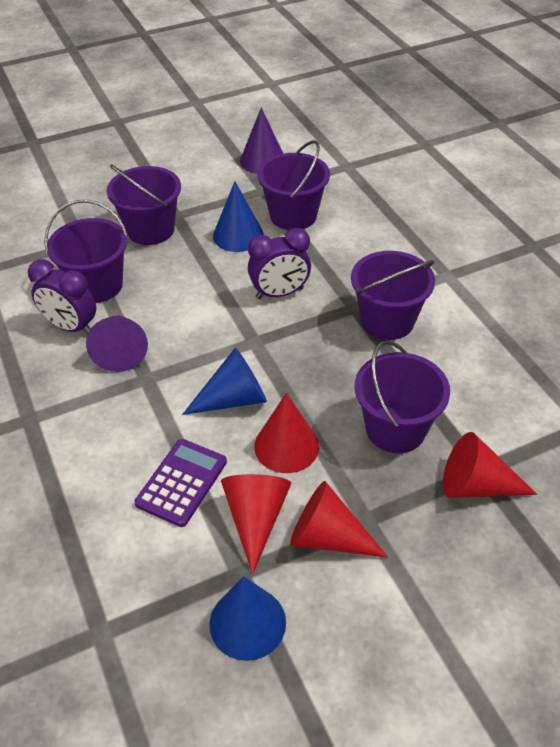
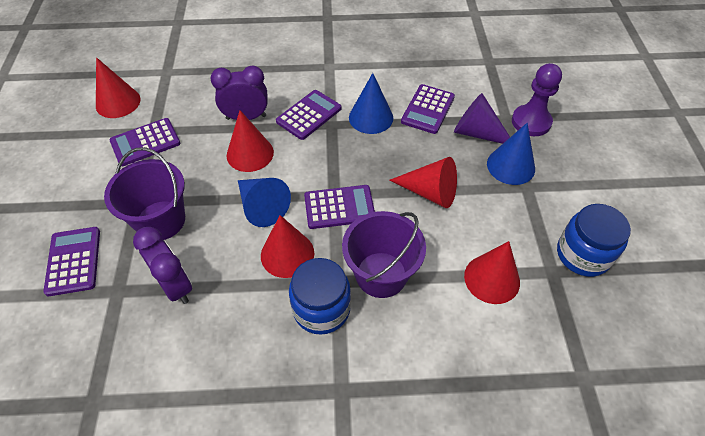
blue jar: none = 0 -> [289,258,351,335] [557,204,631,277] = 2
purple bucket: [44,200,128,303] [107,164,181,245] [257,140,330,230] [351,251,435,340] [355,340,450,453] = 5 -> [104,147,185,240] [342,211,426,298] = 2
purple calculator: [134,439,227,527] = 1 -> [43,227,100,296] [109,118,180,166] [276,90,342,140] [304,185,375,229] [401,84,455,134] = 5
purple cone: [86,315,148,372] [240,107,283,174] = 2 -> [454,93,510,144] = 1
purple pawn: none = 0 -> [512,63,562,136] = 1
red cone: [221,474,291,574] [254,393,319,473] [290,481,388,557] [443,432,537,498] = 4 -> [96,57,140,118] [226,110,274,172] [261,215,314,278] [390,157,457,208] [464,241,520,304] = 5

